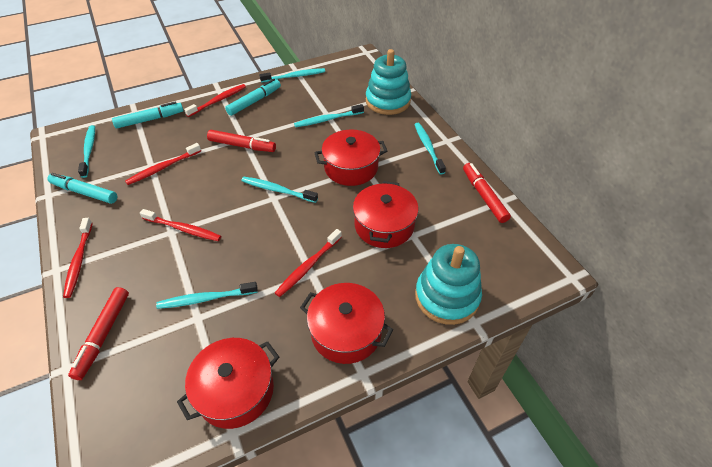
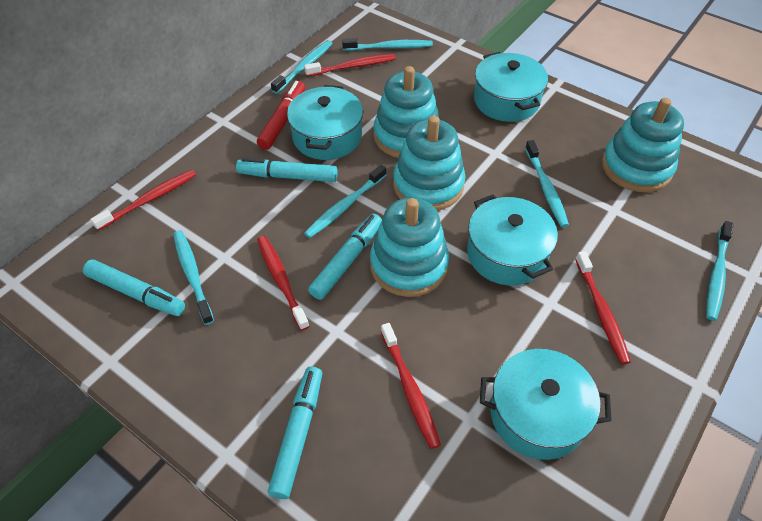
red marker: [68,287,129,380] [207,130,276,152] [463,163,511,223] = 3 -> [257,81,305,150] = 1
red pot: [177,338,279,429] [300,283,393,364] [314,130,388,186] [353,181,419,248] = 4 -> none = 0
turquoise marker: [47,173,117,204] [112,101,184,129] [225,79,281,116] = 3 -> [83,259,185,316] [236,158,337,182] [268,366,322,499] [308,214,382,300] = 4
turquoise pot: none = 0 -> [287,85,363,160] [467,194,558,286] [474,52,548,122] [480,349,612,460] = 4
turquoise stacking toy: [366,49,411,115] [415,244,482,325] = 2 -> [370,198,449,297] [374,66,440,158] [393,116,466,210] [602,98,684,192] = 4

